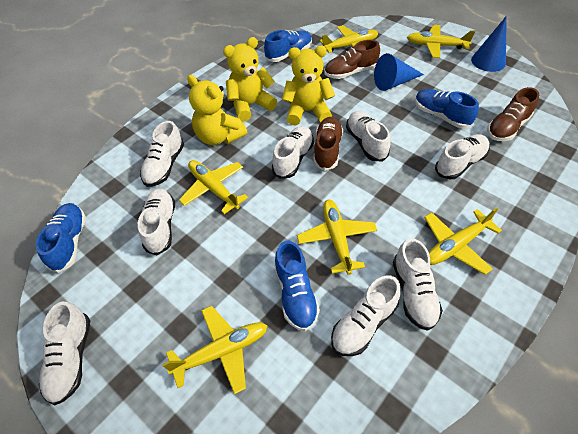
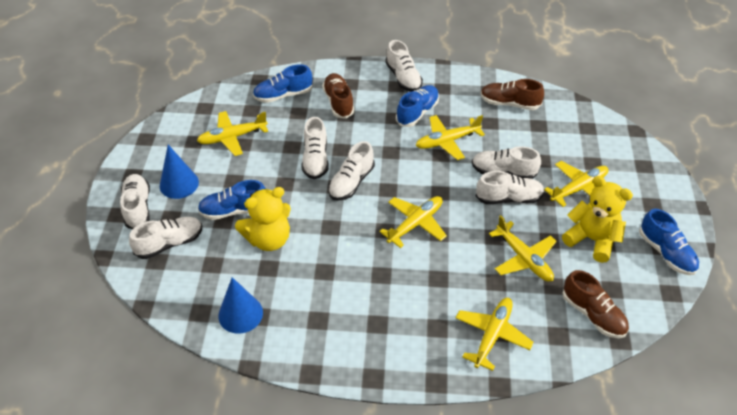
white shoe: [39,301,90,405] [138,188,175,255] [140,121,184,187] [272,126,314,179] [331,275,401,356] [346,111,391,162] [393,238,443,331] [435,134,490,179] = 8 -> [120,174,150,229] [129,217,202,259] [302,117,329,179] [328,141,375,200] [385,40,423,92] [472,146,541,179] [476,171,544,204] = 7
yellow teddy bear: [187,75,247,145] [223,37,277,121] [282,46,335,125] = 3 -> [235,187,291,251] [562,176,633,263] = 2

